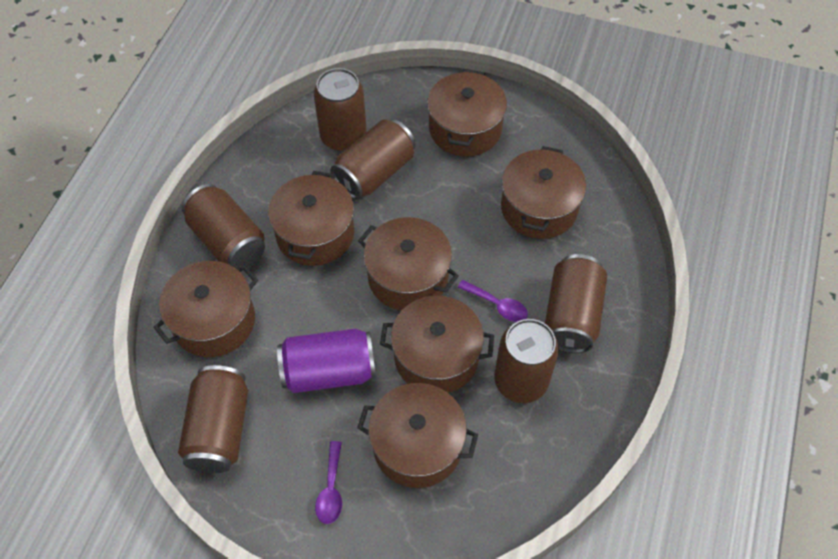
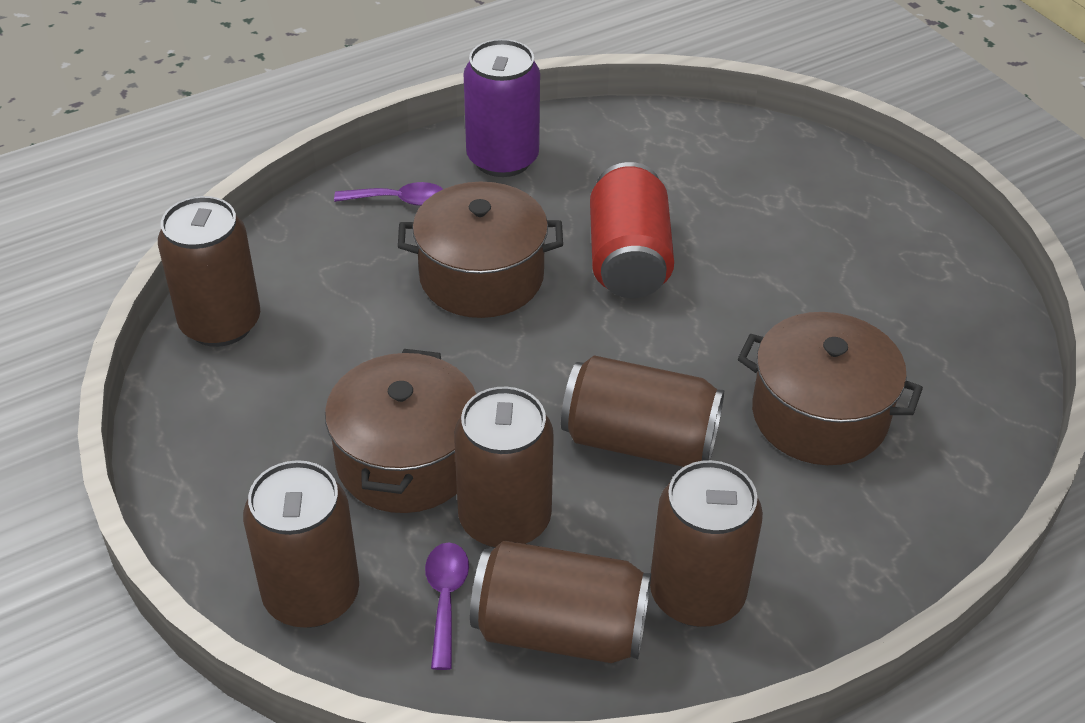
brown pot: [153,261,258,357] [268,171,354,266] [357,383,478,488] [358,217,459,311] [380,296,494,393] [427,70,507,157] [501,146,586,239] = 7 -> [325,349,476,513] [398,182,563,318] [738,312,923,465] = 3
red can: none = 0 -> [590,162,674,298] = 1

